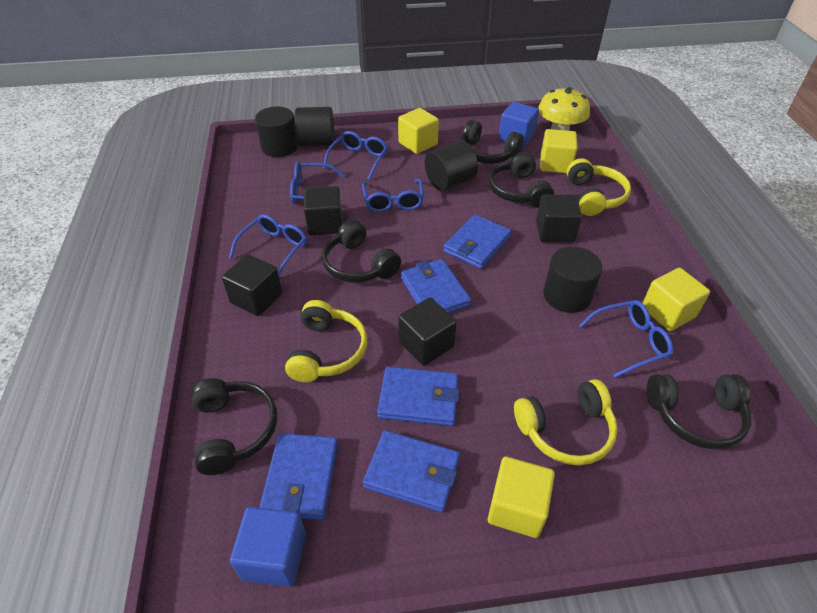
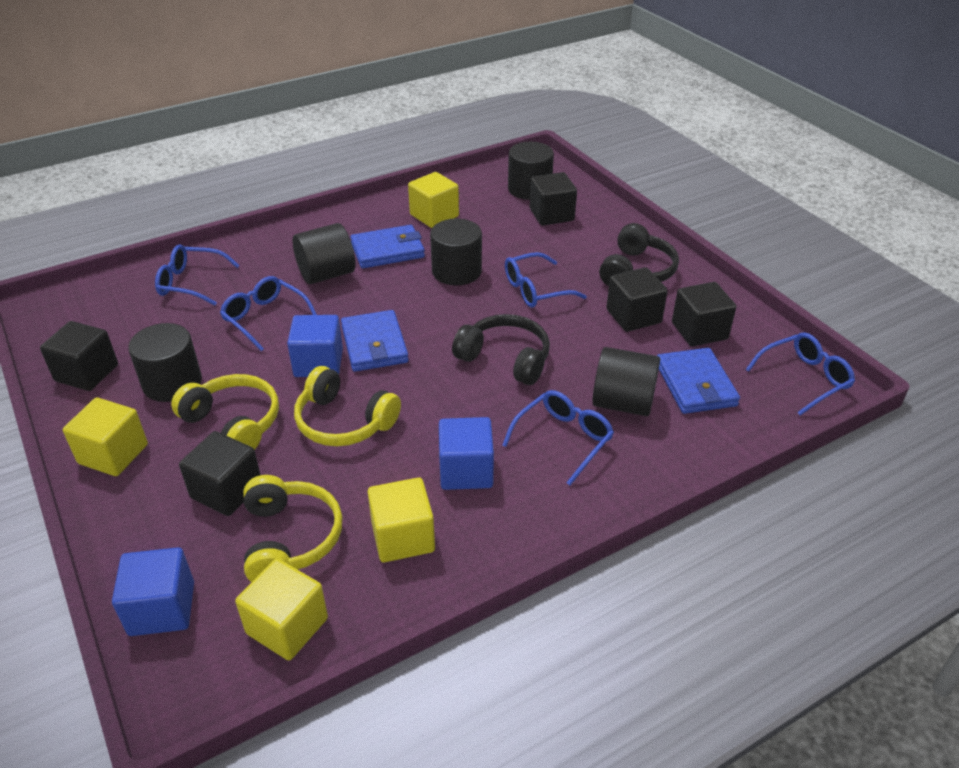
black cube: [222,254,282,316] [304,186,342,235] [398,298,457,366] [536,194,582,243] = 4 -> [40,321,118,391] [179,431,261,516] [530,172,577,226] [606,267,668,332] [672,282,736,346] = 5
black cylinder: [255,106,298,157] [295,107,334,147] [425,140,478,191] [543,247,603,313] = 4 -> [128,323,202,402] [293,223,355,284] [430,219,482,285] [508,142,554,200] [592,347,660,416] = 5
black headphones: [191,378,277,475] [322,220,401,283] [460,120,524,164] [488,152,554,208] [647,374,751,449] = 5 -> [452,314,550,385] [599,223,679,286] = 2
blue cube: [230,507,306,587] [498,102,539,147] = 2 -> [112,547,194,636] [287,315,343,377] [439,417,494,490] = 3
blue wallet: [259,433,338,520] [363,430,460,512] [377,366,460,426] [401,259,471,313] [443,215,512,269] = 5 -> [341,310,409,372] [350,225,425,268] [657,348,740,414] = 3
yellow mushroom: [538,87,590,131] = 1 -> none = 0

